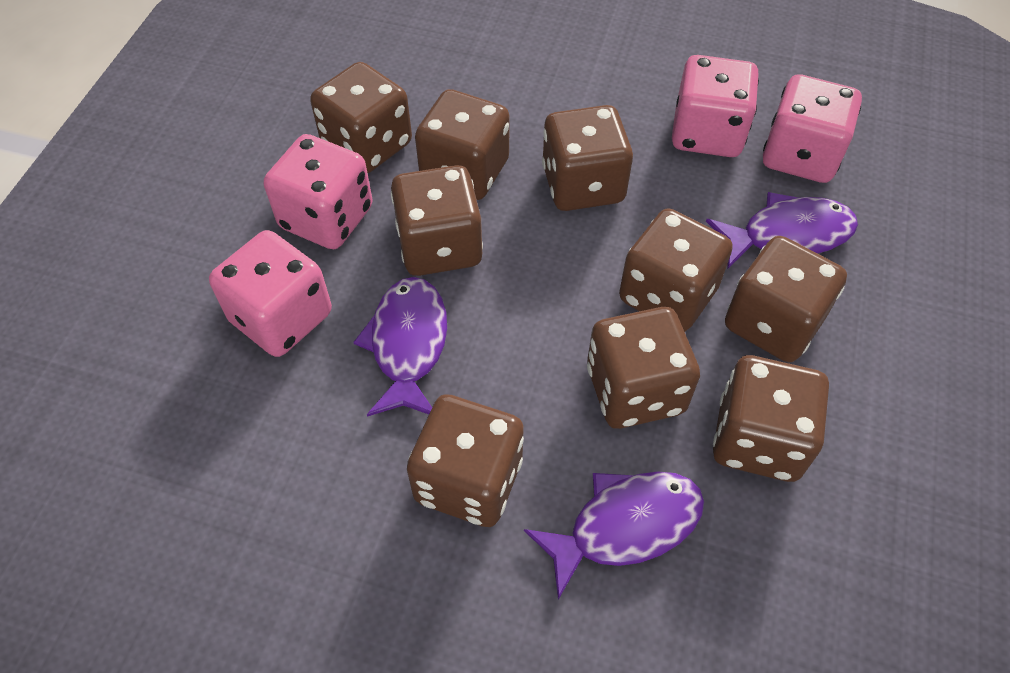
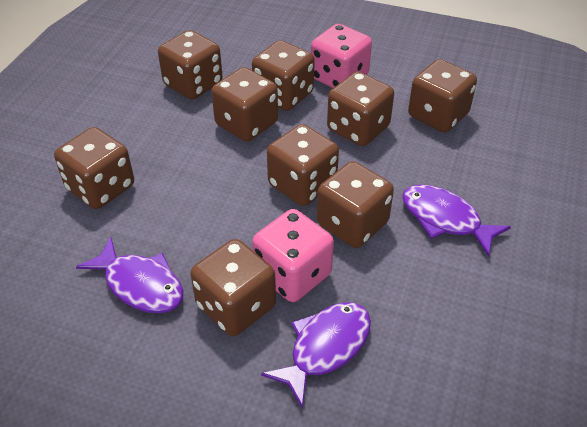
pink dice: [209,230,332,357] [264,134,373,249] [672,55,759,157] [763,74,862,183] = 4 -> [252,209,334,302] [311,24,372,88] = 2

